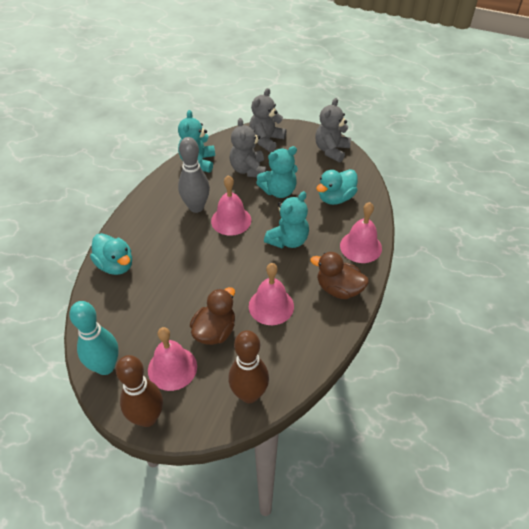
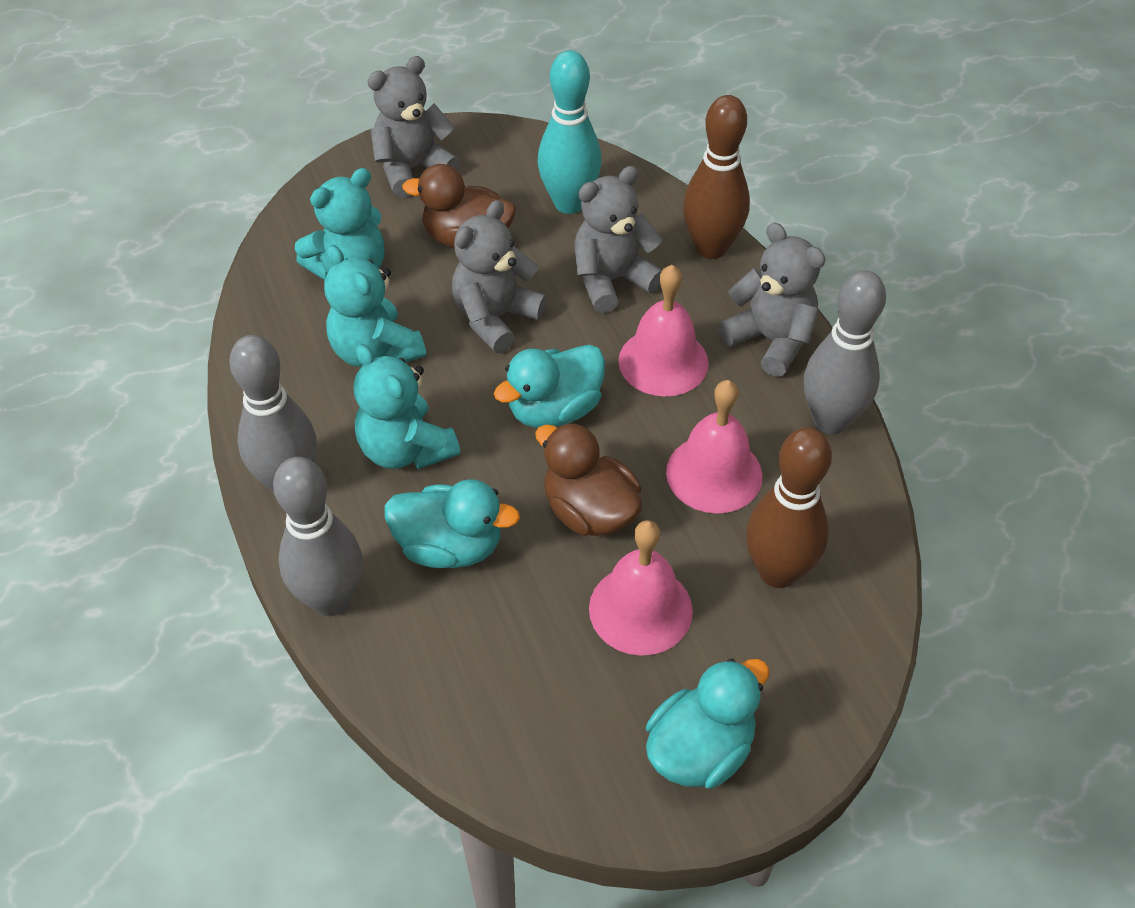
grey bowling pin: [178,137,210,213] = 1 -> [229,335,317,492] [273,457,363,616] [804,270,886,434] = 3
grey teddy bear: [230,118,266,177] [249,88,287,152] [315,98,351,162] = 3 -> [367,56,460,198] [452,200,547,353] [574,166,663,313] [718,223,826,377] = 4
pink bell: [148,327,197,391] [211,175,251,236] [249,263,294,325] [340,202,382,263] = 4 -> [589,520,693,656] [618,265,709,397] [666,380,762,513] = 3
turquoise duck: [90,233,132,275] [316,169,358,205] = 2 -> [384,479,520,568] [494,345,605,428] [646,658,769,789] = 3

